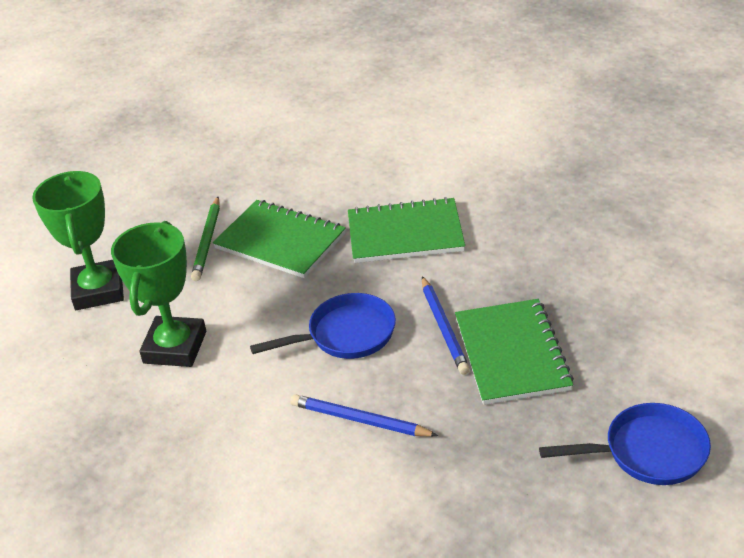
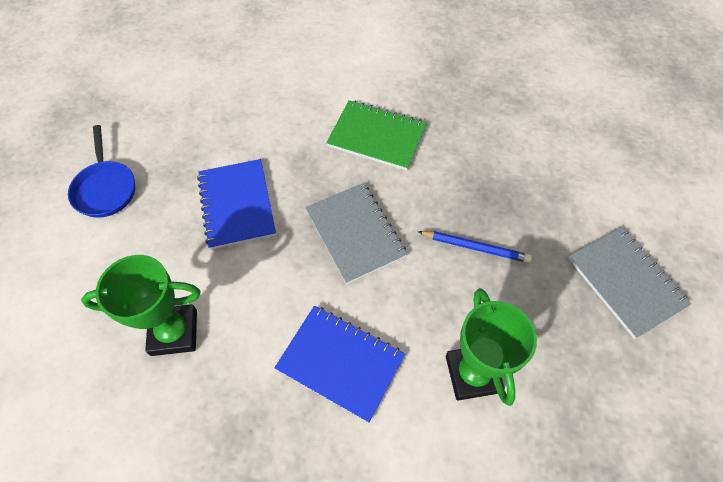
blue notebook: none = 0 -> [197,159,276,250] [274,306,405,423] = 2
blue pan: [250,293,396,359] [539,403,711,485] = 2 -> [68,125,135,218] = 1
blue pencil: [290,394,438,437] [422,276,470,375] = 2 -> [417,231,532,263] = 1
green notebook: [213,200,346,278] [348,197,465,263] [455,299,574,405] = 3 -> [326,100,427,171] = 1
green pencil: [191,197,220,281] = 1 -> none = 0
grey notebook: none = 0 -> [305,183,407,284] [568,227,691,339] = 2

